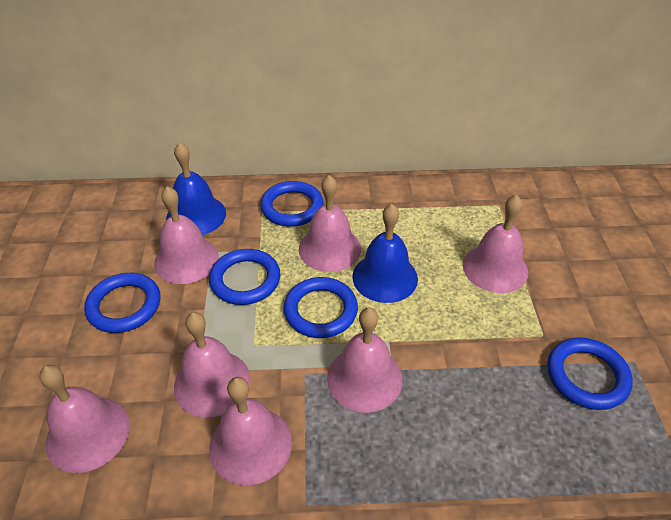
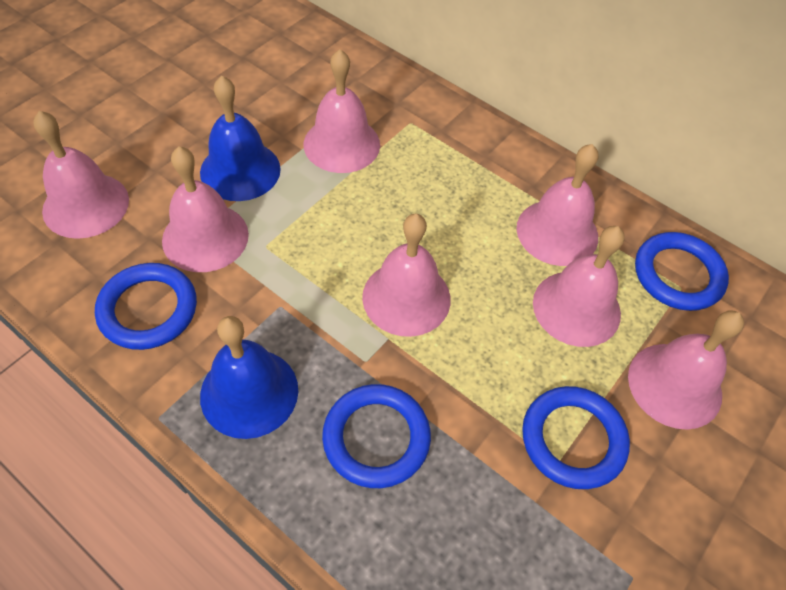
blue ring: [84,273,160,333] [209,249,280,305] [260,181,324,227] [284,277,358,338] [547,337,633,410] = 5 -> [95,263,197,350] [322,384,431,488] [522,386,630,489] [635,232,729,311] = 4

